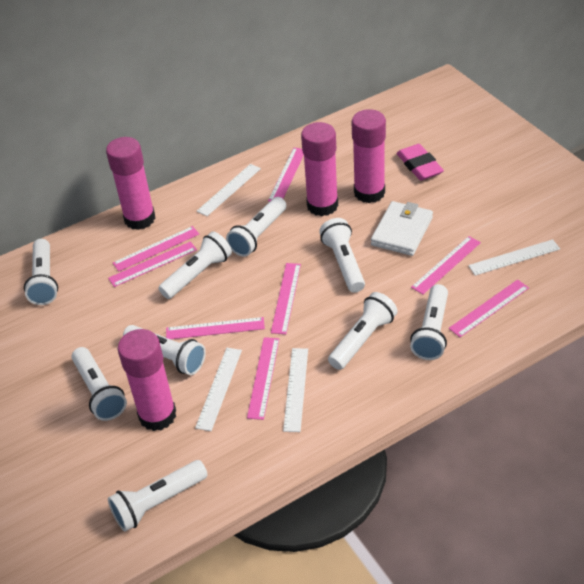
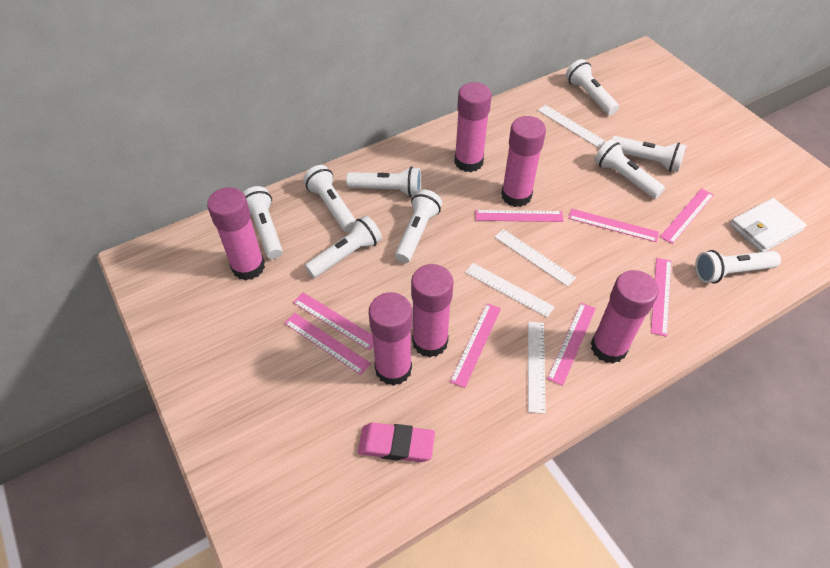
pink glue stick: [106,137,156,230] [118,329,176,431] [301,122,338,216] [352,109,386,203] = 4 -> [207,187,265,280] [369,292,412,386] [411,264,454,357] [454,82,492,172] [501,116,546,207] [591,270,659,364] = 6

